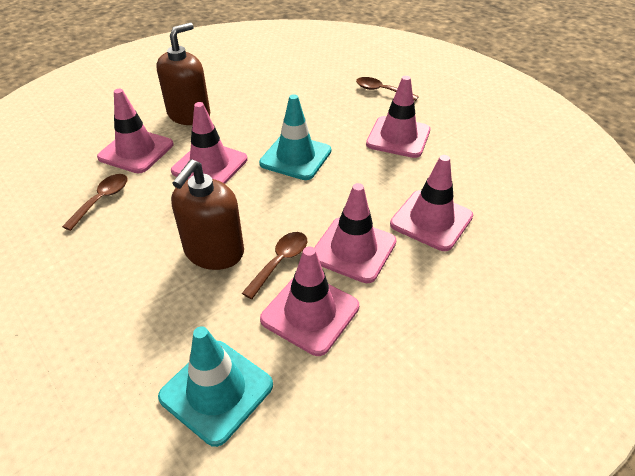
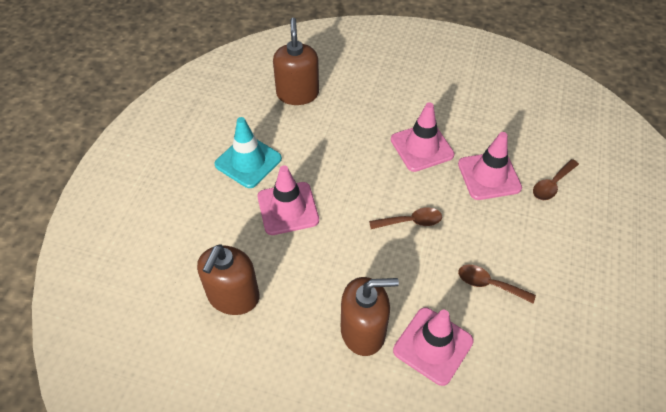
brown soap dispenser: [156,23,210,125] [171,160,244,270] = 2 -> [197,244,259,315] [273,18,319,105] [341,277,399,356] = 3
pink traffic cone: [97,89,173,173] [171,102,247,184] [260,246,359,356] [314,183,396,283] [366,76,430,158] [390,155,473,251] = 6 -> [258,165,319,235] [391,102,454,172] [393,308,474,386] [458,132,522,200] = 4
turquoise traffic cone: [158,326,273,447] [259,94,331,180] = 2 -> [214,117,282,188] = 1

